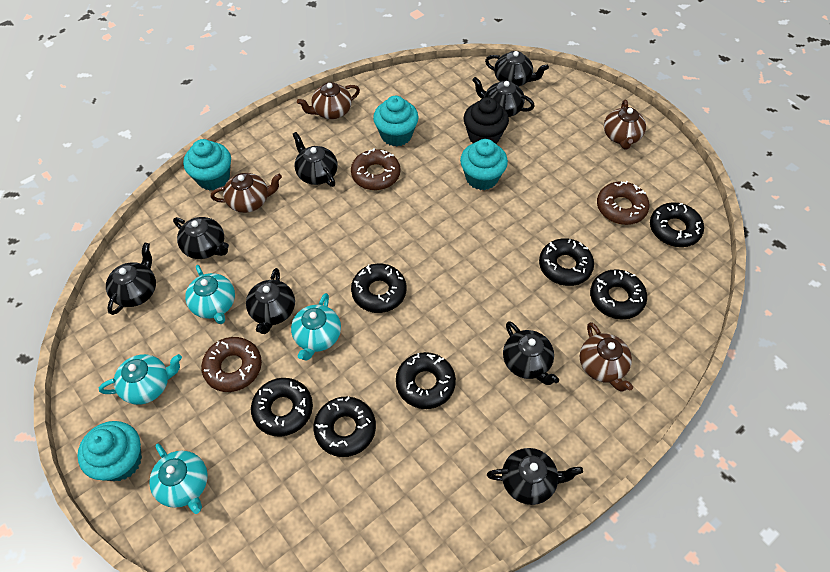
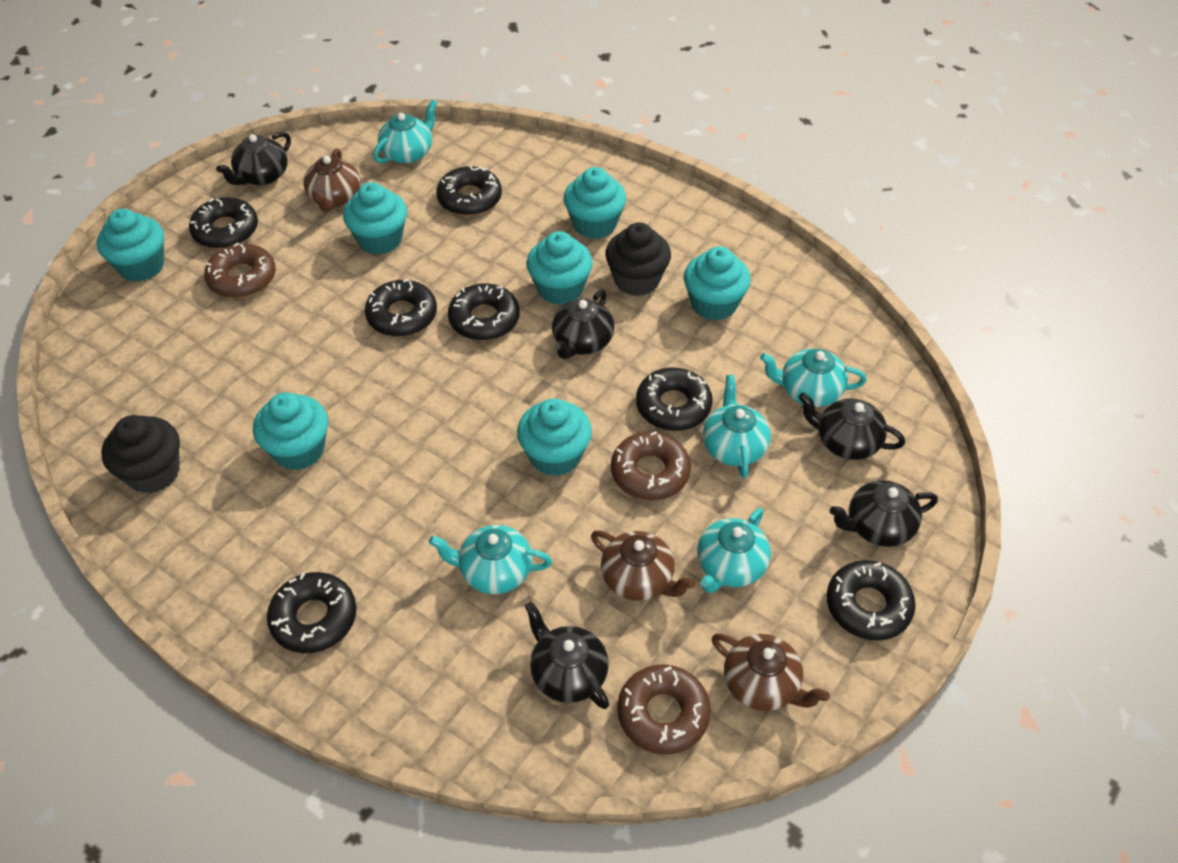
black cupcake: [464,97,509,144] = 1 -> [101,415,180,493] [606,222,671,296] = 2
black teapot: [106,243,156,315] [173,217,229,259] [246,268,295,334] [293,132,338,187] [472,77,535,117] [485,51,549,86] [487,448,583,505] [503,321,559,385] = 8 -> [216,132,291,185] [525,601,609,709] [552,289,614,359] [798,392,905,460] [830,480,938,547] = 5
brown teapot: [211,173,282,213] [297,82,360,119] [580,322,633,391] [604,100,646,150] = 4 -> [303,148,360,212] [591,530,695,601] [712,633,830,711] = 3
turquoise cupcake: [77,421,142,481] [183,139,231,191] [373,96,419,146] [460,139,508,190] = 4 -> [97,209,164,282] [253,392,328,470] [343,182,407,255] [517,398,592,476] [527,231,593,305] [564,167,626,239] [684,246,751,321] = 7
turquoise teapot: [99,354,182,405] [149,444,208,514] [185,265,235,324] [291,293,341,361] = 4 -> [373,100,437,164] [429,525,552,594] [697,508,771,593] [703,375,771,478] [760,349,867,407] = 5

